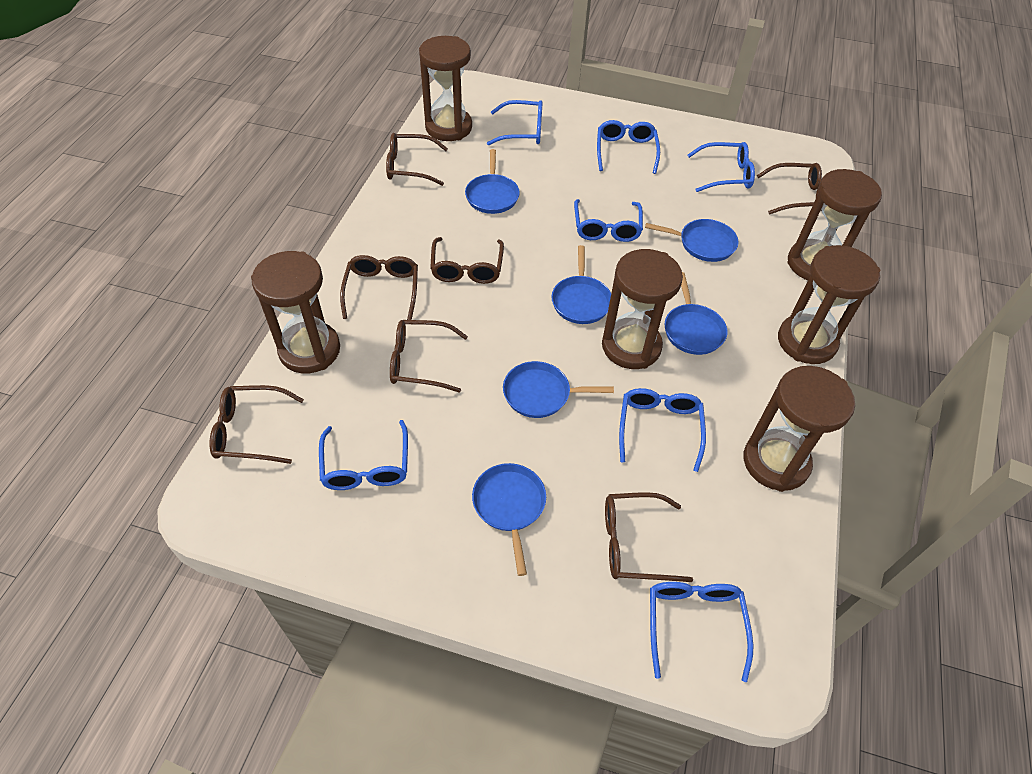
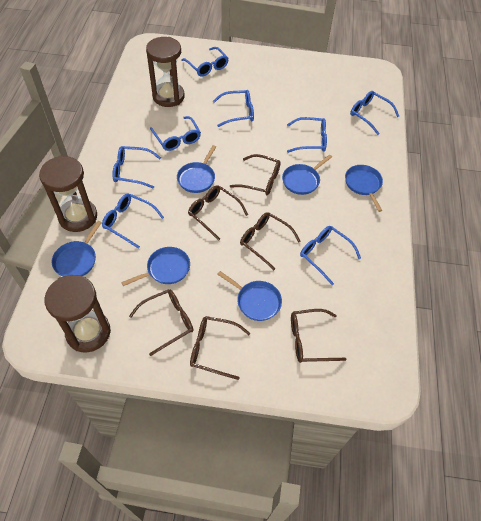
blue glasses: [319,420,408,490] [487,100,543,146] [574,199,643,242] [597,120,660,174] [619,388,706,472] [650,582,754,682] [688,142,755,192] = 7 -> [102,194,164,249] [112,146,161,189] [150,116,201,151] [181,47,229,77] [213,90,254,127] [287,117,327,153] [300,226,361,285] [350,91,399,135] = 8
brown glasses: [209,385,304,464] [340,255,418,320] [386,133,448,186] [390,320,468,393] [430,237,504,284] [605,492,693,582] [757,163,822,215] = 7 -> [129,289,193,356] [188,185,248,241] [190,316,250,380] [230,154,281,195] [240,212,301,270] [291,309,347,363] = 6
brown hourglass: [251,251,340,373] [419,36,472,141] [602,249,683,369] [744,366,855,492] [778,245,880,364] [787,169,882,280] = 6 -> [39,156,97,232] [44,275,111,353] [146,37,185,107] = 3

